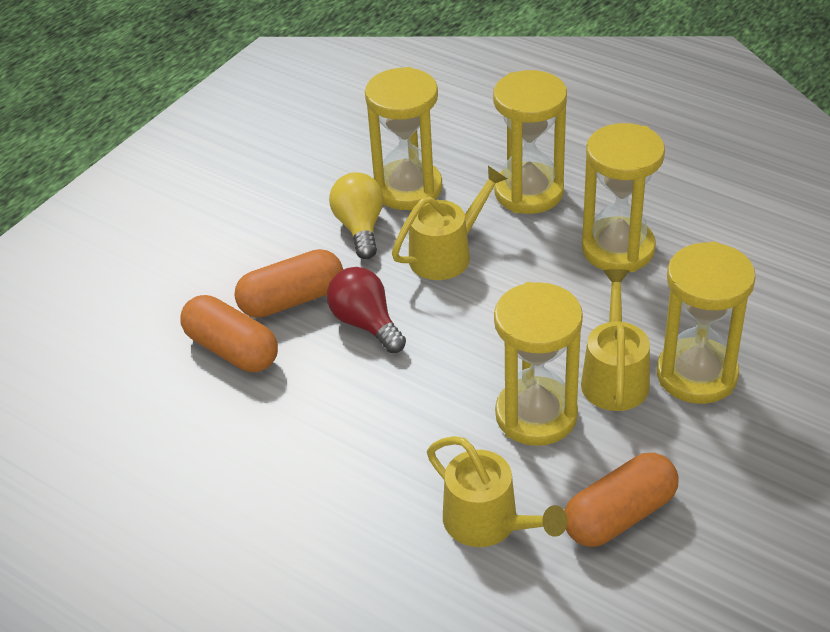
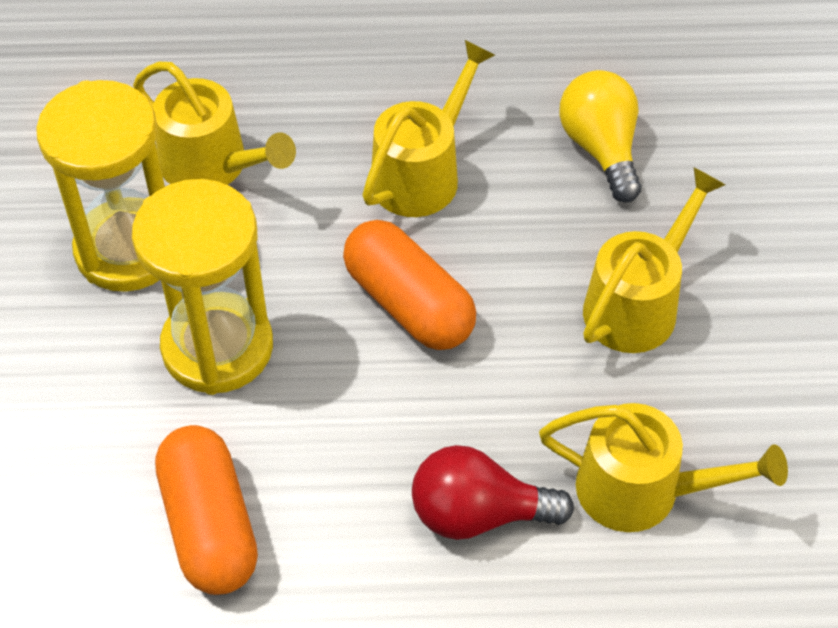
orange capsule: [180,295,278,372] [234,249,343,318] [564,453,679,547] = 3 -> [155,425,258,595] [343,220,476,350] = 2
yellow hourglass: [365,67,442,210] [493,70,567,214] [494,282,583,446] [582,123,665,272] [657,242,756,404] = 5 -> [36,80,165,292] [132,179,273,395] = 2
yellow watering can: [392,166,507,280] [427,436,567,547] [581,269,650,411] = 3 -> [133,62,296,185] [363,40,495,217] [539,403,788,532] [583,167,725,353] = 4

